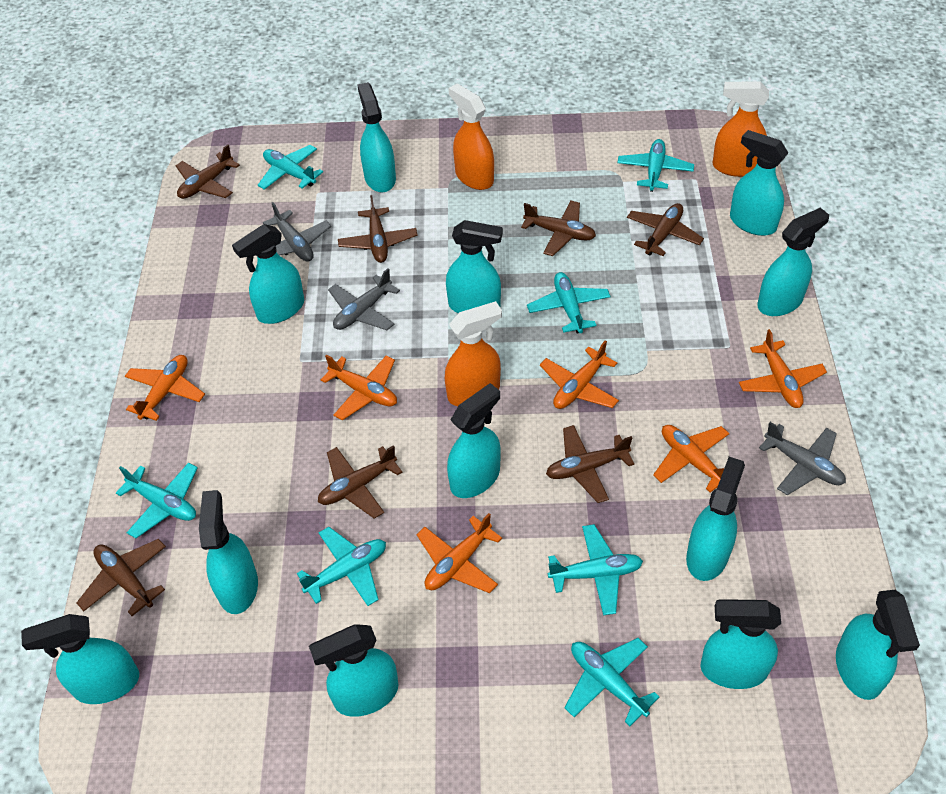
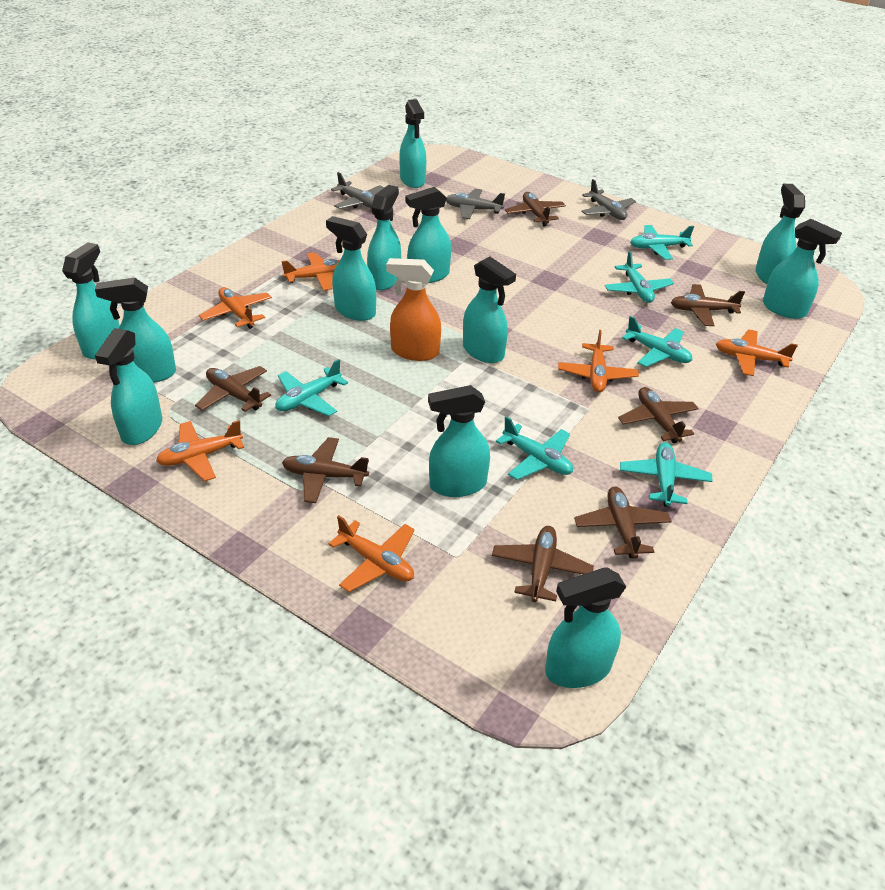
orange spray bottle: [445,301,502,406] [449,84,494,190] [713,81,769,177] = 3 -> [386,258,441,361] = 1
turquoise plane: [116,462,198,538] [258,145,323,190] [297,527,386,606] [527,272,611,334] [548,524,643,615] [564,638,659,726] [617,139,694,192] = 7 -> [275,359,348,416] [496,416,573,480] [605,251,674,303] [620,442,713,507] [622,316,693,367] [630,225,694,260] = 6

